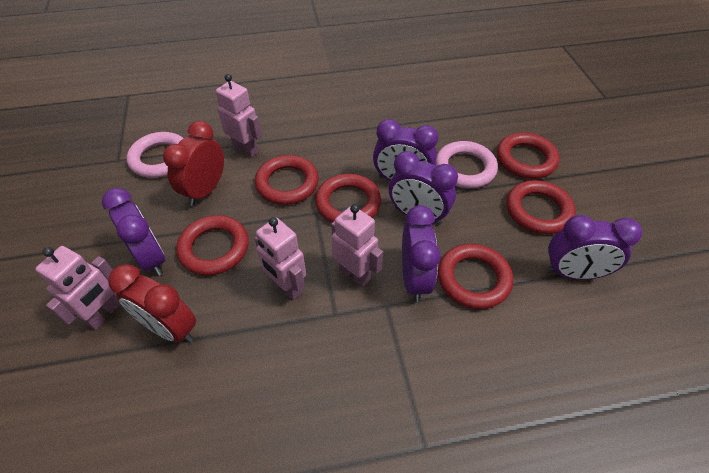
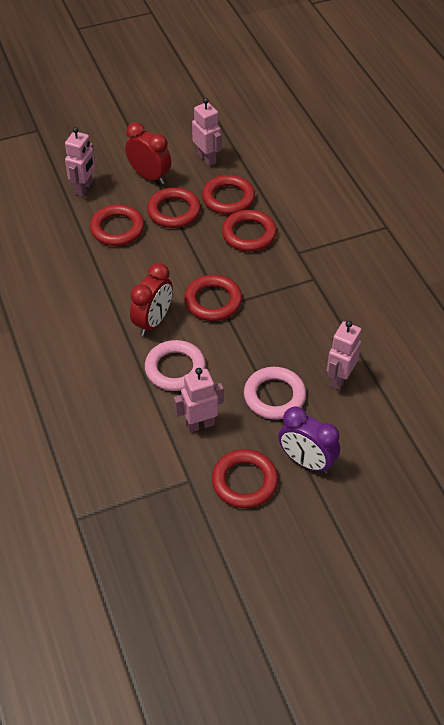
purple clock: [102,188,165,276] [373,119,438,181] [389,151,458,225] [402,205,440,302] [546,215,642,280] = 5 -> [278,406,340,474] = 1

